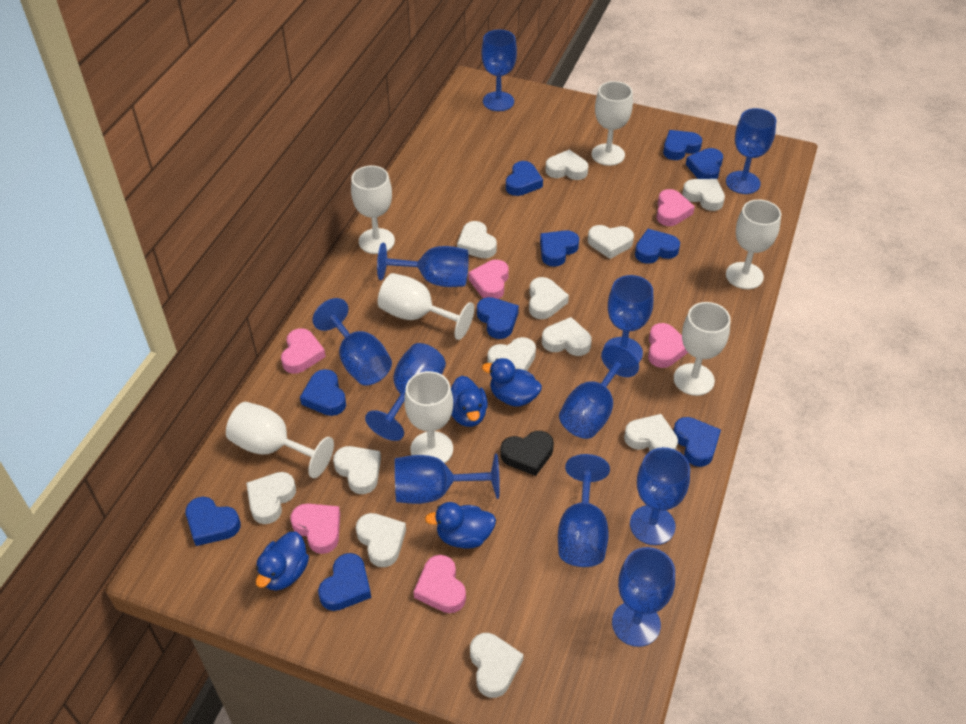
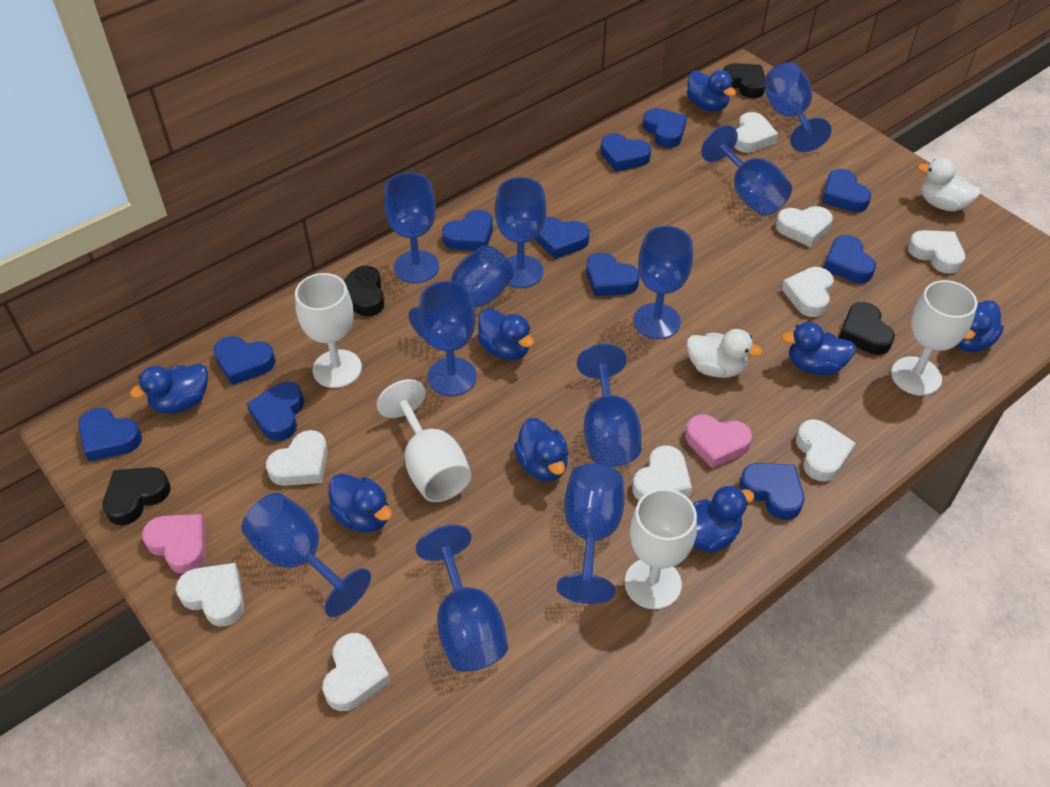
black heart: [500,431,554,476] = 1 -> [103,467,171,525] [343,266,384,316] [723,63,765,98] [839,302,895,355] = 4
blue duck: [256,532,309,591] [425,502,496,549] [451,376,488,427] [482,358,542,407] = 4 -> [130,364,208,414] [328,474,392,532] [477,308,534,360] [514,418,569,482] [687,70,736,112] [693,485,755,553] [781,322,856,375] [956,300,1004,352] = 8
blue heart: [185,497,241,546] [300,369,346,416] [318,553,371,611] [477,297,519,339] [506,161,543,196] [540,230,579,267] [635,229,680,264] [663,130,702,160] [673,417,721,467] [686,148,723,179] = 10 -> [78,407,142,461] [213,336,276,385] [247,382,304,441] [442,210,493,251] [535,217,589,259] [586,252,640,296] [600,133,651,172] [643,108,687,148] [740,463,804,520] [822,169,871,212] [824,235,876,283] = 11
pink heart: [281,328,326,374] [291,503,340,554] [414,555,466,613] [469,260,509,299] [648,323,688,368] [656,189,695,226] = 6 -> [142,514,206,574] [685,414,752,468] = 2
white duck: none = 0 -> [687,329,763,378] [917,158,981,211] = 2
white goblet: [226,402,334,478] [351,166,395,254] [378,273,474,340] [404,371,453,463] [592,81,633,166] [674,302,731,396] [726,199,781,289] = 7 -> [295,273,362,388] [377,379,471,502] [625,489,697,609] [891,280,977,396] = 4
white heart: [246,472,296,524] [333,446,381,494] [356,513,406,567] [457,221,497,258] [470,633,524,698] [487,337,536,371] [529,277,569,319] [542,317,592,356] [545,150,588,180] [588,225,634,259] [624,414,678,451] [683,179,725,211] = 12 -> [176,563,244,627] [266,430,328,486] [322,633,391,711] [632,445,692,500] [734,112,778,153] [776,206,833,247] [782,267,834,317] [796,419,856,481] [908,230,965,274] = 9

